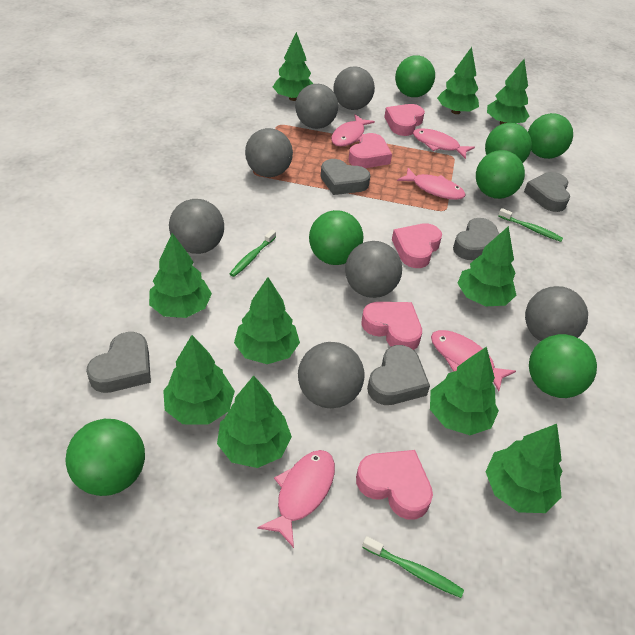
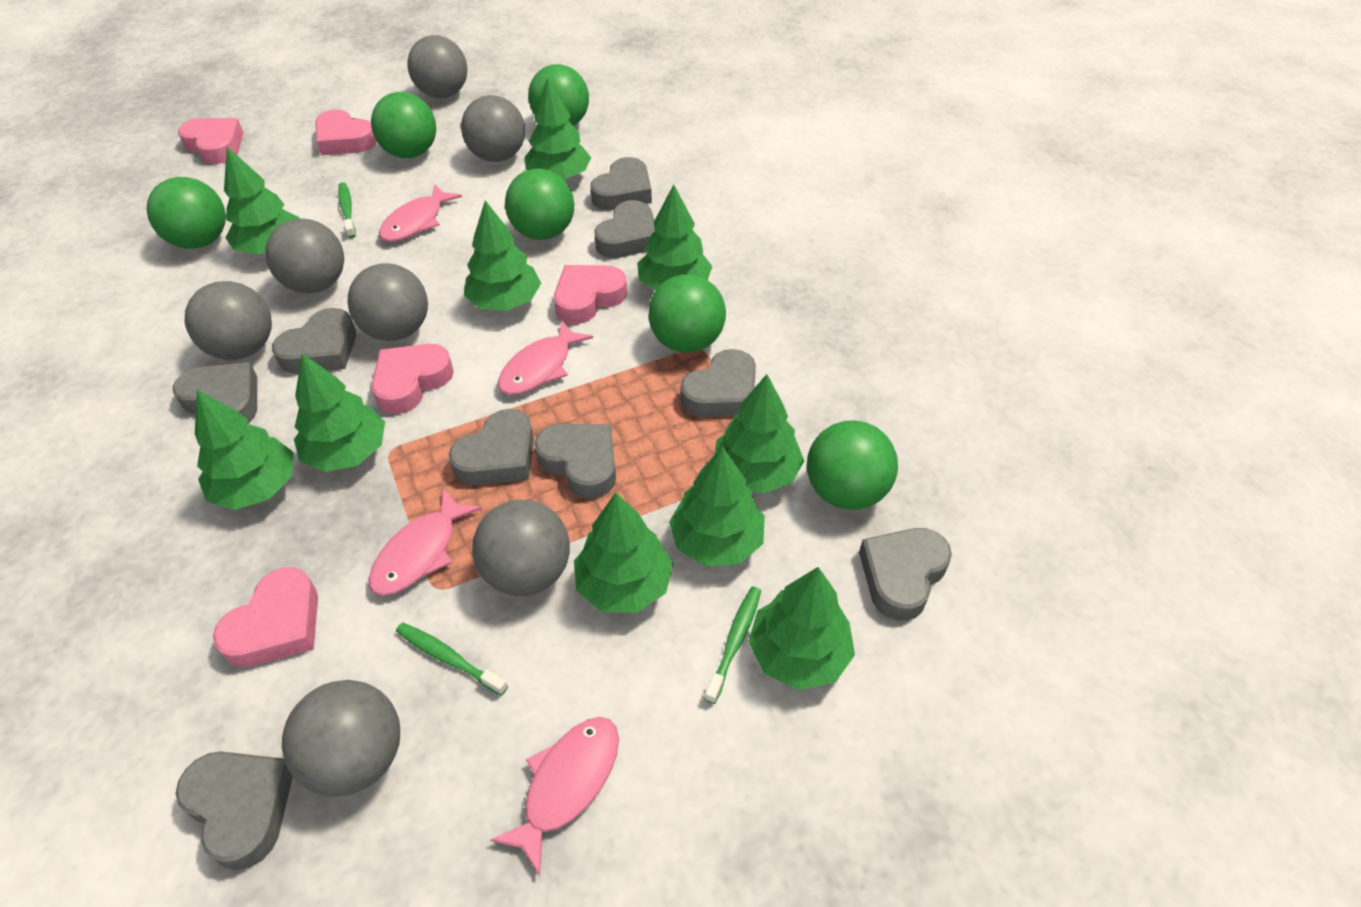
green ball: [65,419,145,496] [309,210,363,265] [395,55,435,97] [476,150,525,199] [485,123,532,163] [528,113,573,159] [529,334,597,398] = 7 -> [147,177,226,249] [371,92,436,158] [505,169,574,240] [528,64,589,126] [649,275,726,353] [807,420,898,510] = 6
grey heart: [86,332,151,393] [321,159,371,195] [367,345,430,405] [453,218,499,260] [524,172,570,212] = 5 -> [173,362,257,424] [175,751,293,870] [272,308,356,373] [449,409,534,485] [535,424,616,499] [590,157,652,210] [594,200,655,258] [681,349,756,417] [859,528,952,621] = 9
pink fish: [257,450,335,548] [331,115,375,147] [397,168,466,200] [413,128,475,159] [431,330,516,391] = 5 -> [368,488,482,596] [379,184,462,242] [490,717,619,876] [498,320,593,395] = 4

